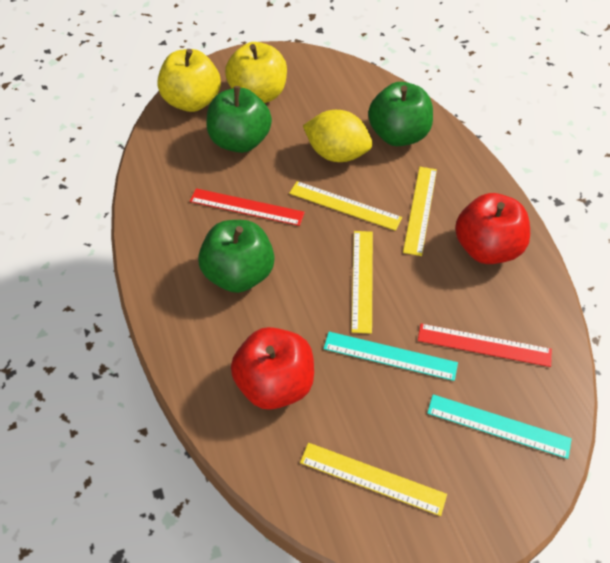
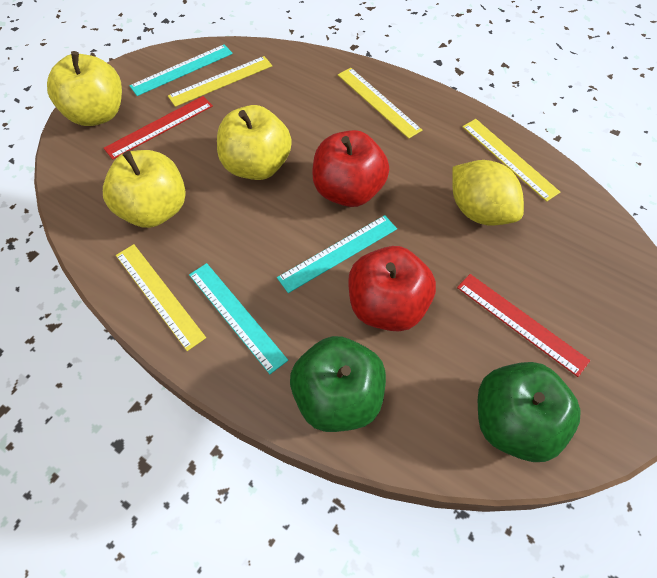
green apple: [198,220,275,293] [206,86,272,153] [368,82,433,146] = 3 -> [290,336,386,432] [478,362,581,462] = 2
turquoise ruler: [323,332,458,381] [427,394,572,459] = 2 -> [129,44,233,96] [189,263,288,374] [277,215,397,293] = 3
yellow apple: [157,49,221,112] [225,42,287,103] = 2 -> [47,51,122,126] [103,150,186,228] [217,105,292,180] = 3

